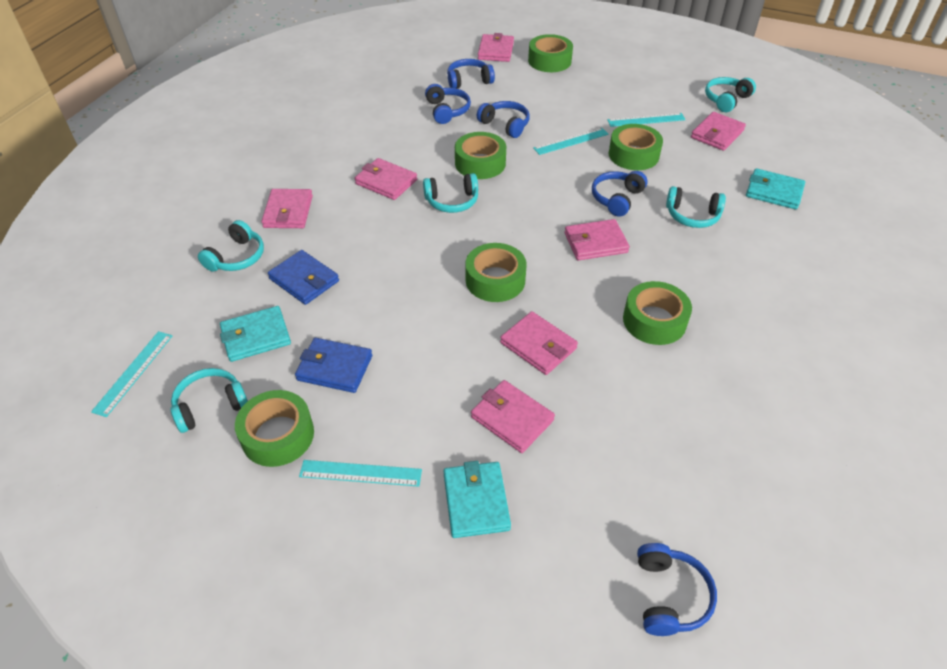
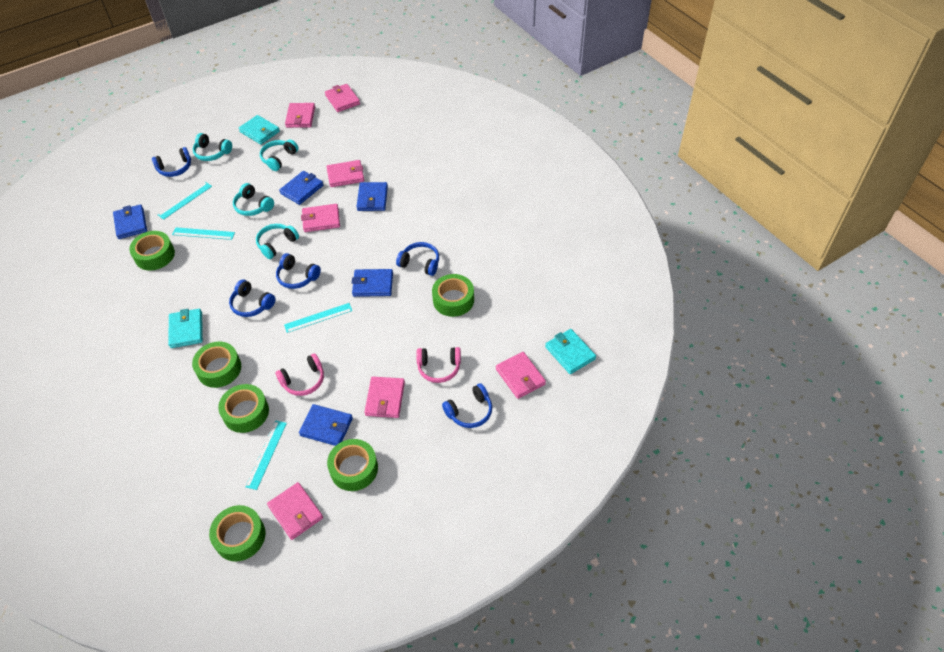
blue wallet: [268,250,339,305] [295,338,372,393] = 2 -> [113,204,147,239] [279,171,323,205] [299,404,353,446] [352,269,393,297] [356,182,388,211] = 5
pink headphones: none = 0 -> [275,353,324,396] [416,347,461,383] = 2
turquoise headphones: [171,368,248,433] [198,220,264,272] [423,173,478,213] [666,186,726,228] [705,77,756,112] = 5 -> [193,133,232,161] [233,183,274,216] [256,224,299,259] [260,139,299,171] = 4

